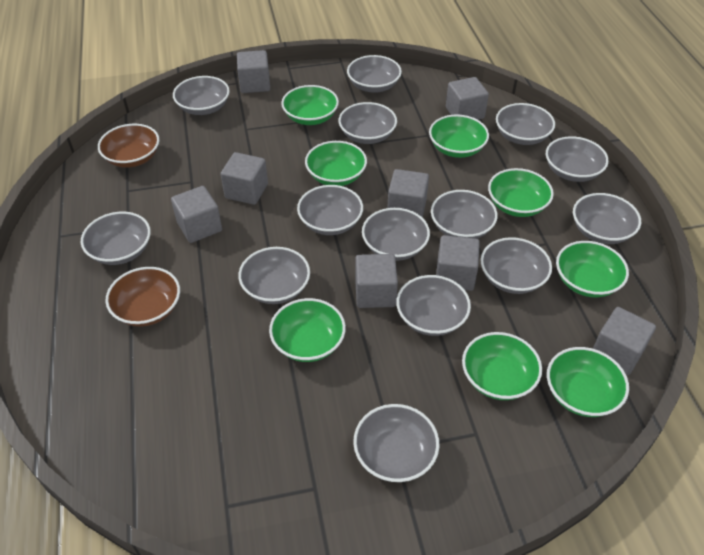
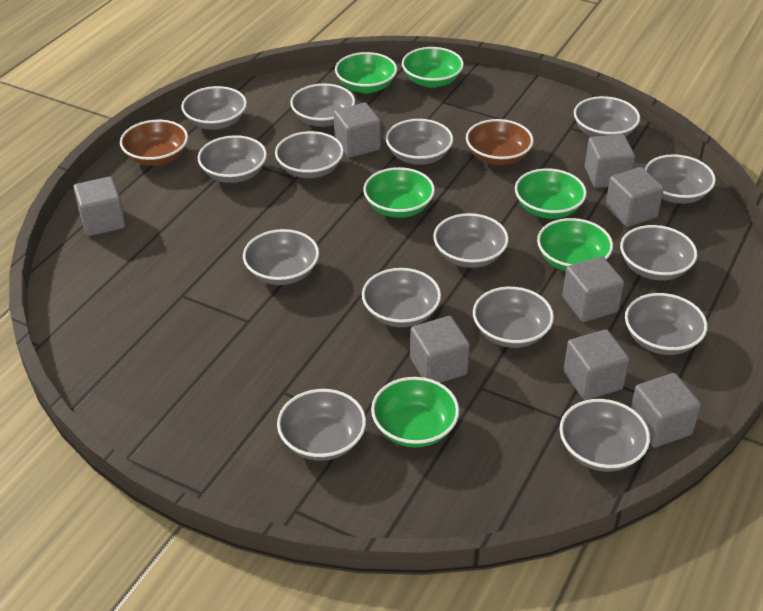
green bowl: [269,298,346,362] [281,85,339,125] [305,141,367,186] [429,114,489,158] [462,332,542,400] [488,168,554,217] [547,347,629,417] [556,241,629,297] = 8 -> [335,52,397,93] [363,167,435,218] [371,377,459,447] [402,47,464,88] [515,168,587,219] [537,218,613,271] = 6
grey bowl: [81,212,151,265] [173,76,230,115] [238,247,310,304] [297,185,363,235] [338,102,397,144] [347,55,402,93] [353,404,439,482] [362,208,430,261] [396,275,471,336] [431,190,498,239] [481,237,552,294] [496,103,555,145] [546,136,609,182] [573,193,641,244] = 14 -> [181,86,247,130] [198,135,267,183] [243,229,319,285] [275,131,344,178] [277,389,366,461] [290,83,355,127] [362,268,441,327] [386,119,453,165] [433,213,509,268] [473,286,554,348] [560,399,650,472] [574,96,640,137] [620,225,697,281] [625,293,707,355] [645,154,716,204] = 15

